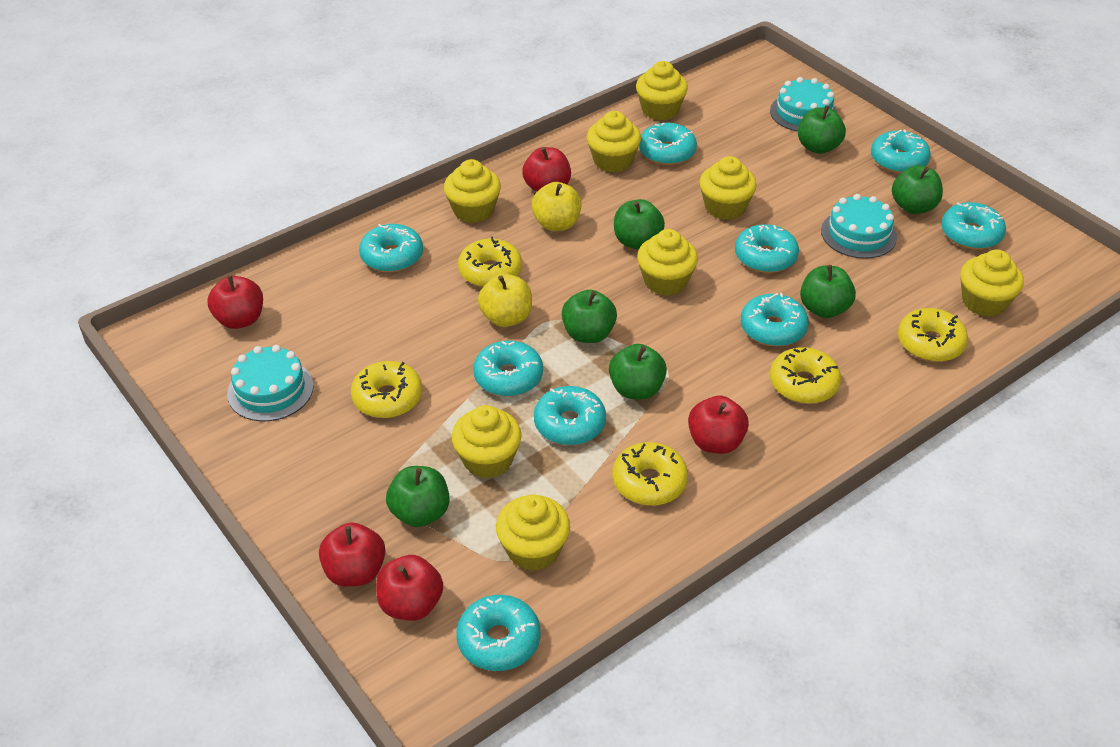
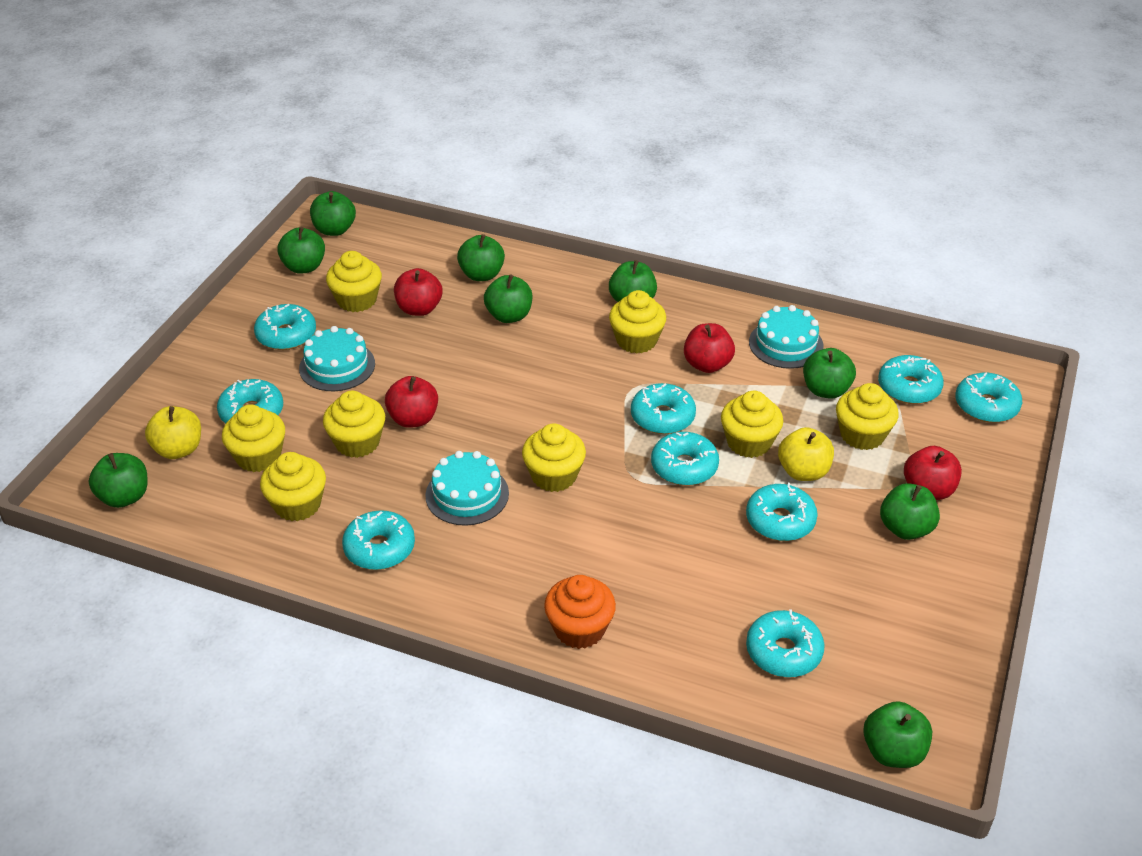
green apple: [386,466,450,527] [562,290,617,343] [609,344,667,399] [614,199,665,249] [798,105,846,154] [800,265,856,318] [892,165,943,214] = 7 -> [89,453,147,508] [277,226,325,274] [310,191,356,236] [457,234,505,281] [484,275,532,323] [609,260,657,302] [803,348,856,399] [863,701,932,768] [880,483,940,540] = 9
orange cupcake: none = 0 -> [544,575,616,649] = 1
red apple: [207,275,263,329] [319,523,385,587] [376,555,443,621] [522,147,571,192] [688,396,749,454] = 5 -> [385,376,438,428] [394,268,442,316] [684,323,735,373] [904,446,962,500] = 4
yellow donut: [351,361,422,418] [458,237,522,287] [612,442,688,506] [770,347,841,404] [898,308,968,362] = 5 -> none = 0

